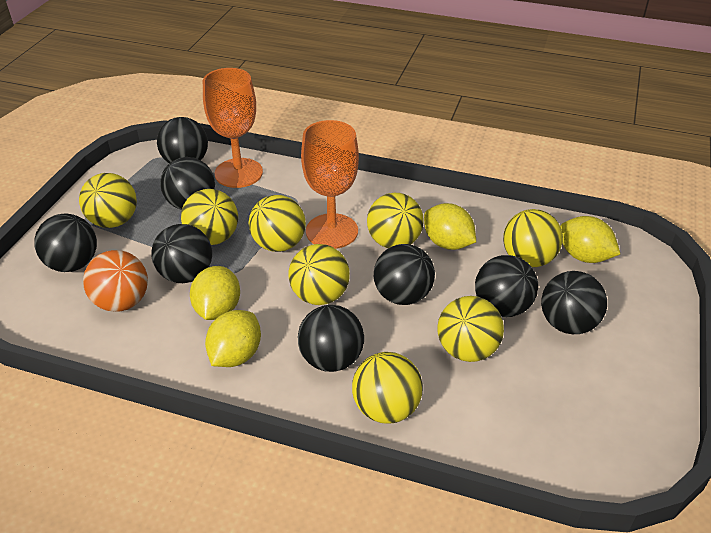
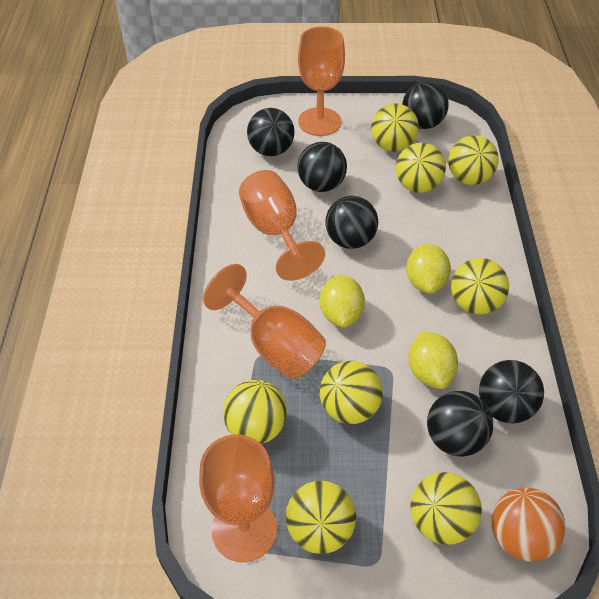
black ball: [34,214,97,272] [152,224,212,283] [157,117,208,163] [160,157,215,210] [298,305,364,372] [374,244,435,305] [475,255,538,317] [541,271,607,334] = 8 -> [247,108,295,156] [297,142,347,192] [325,196,378,249] [402,82,449,129] [427,391,493,457] [479,360,544,424] = 6
orange goblet: [203,68,263,188] [301,120,359,249] = 2 -> [199,434,277,562] [203,264,326,379] [239,170,325,281] [298,26,345,136] = 4
yellow lemon: [190,266,240,320] [205,310,261,367] [424,203,476,250] [560,216,620,263] = 4 -> [320,275,365,327] [406,244,451,294] [408,331,458,389] = 3

